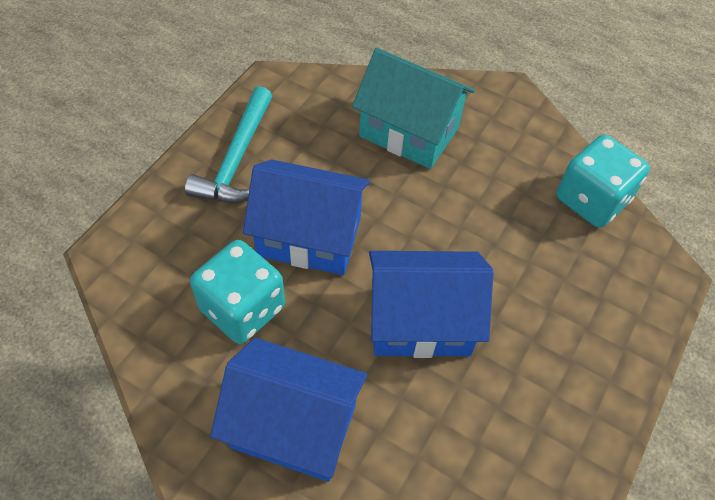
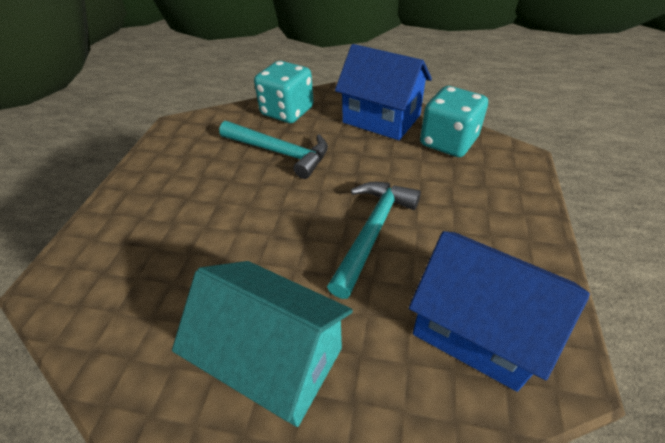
blue house: [210,338,367,482] [243,160,370,275] [369,251,494,358] = 3 -> [335,44,432,140] [409,231,590,392] = 2
turquoise hammer: [185,86,272,203] = 1 -> [219,121,328,179] [327,182,421,299] = 2

